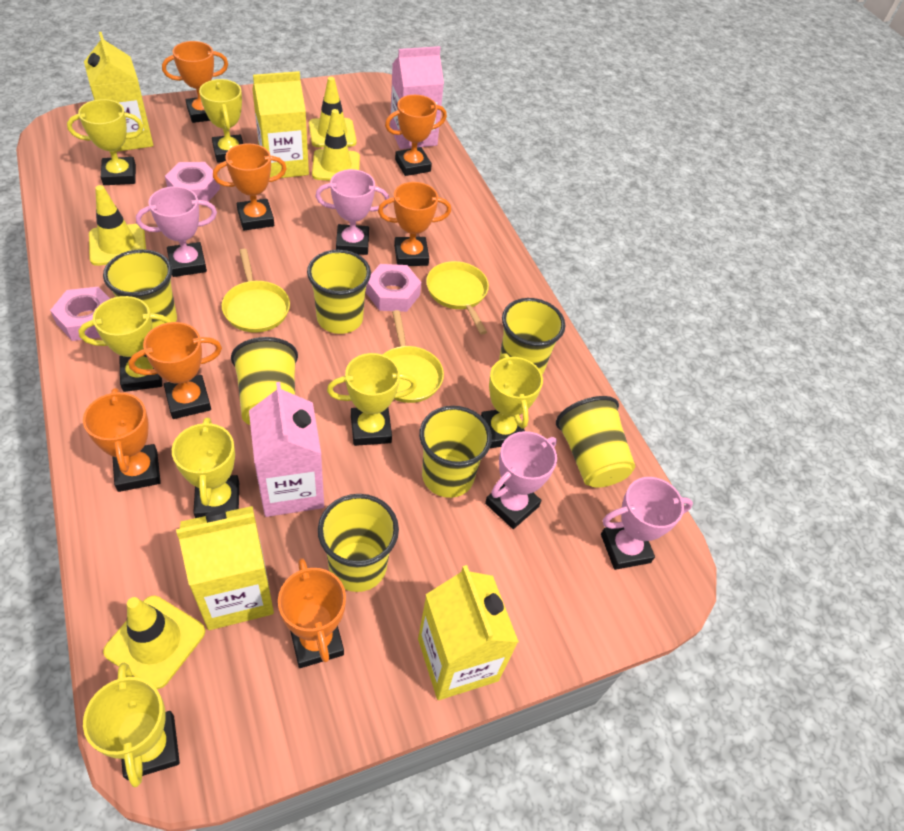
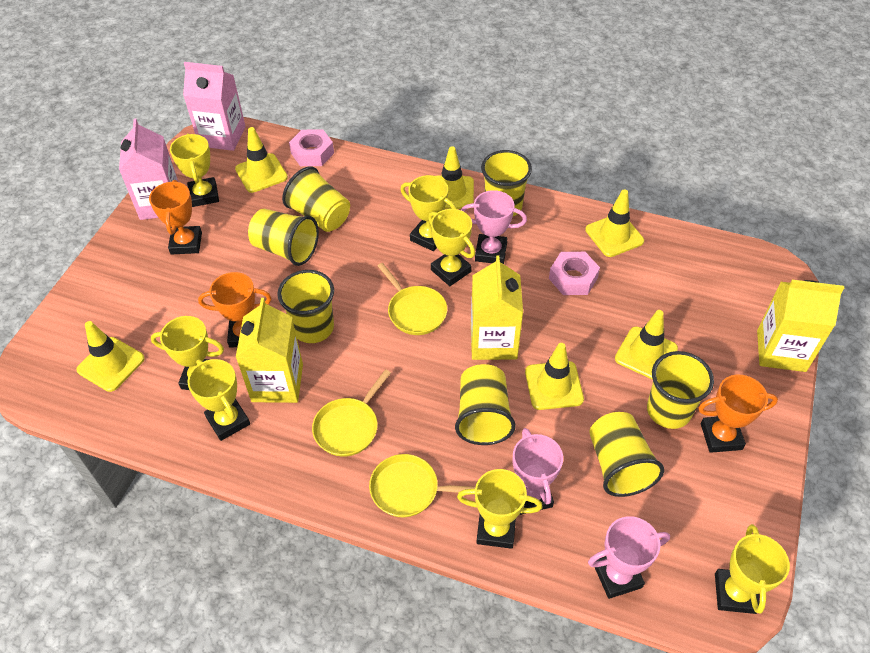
orange trophy: [83,388,161,492] [129,322,222,419] [162,41,228,123] [213,143,287,231] [278,558,346,668] [378,182,451,266] [385,95,447,176] = 7 -> [149,180,202,255] [198,272,271,348] [698,375,778,453] = 3
pink nut: [50,287,110,341] [165,162,220,202] [366,264,421,312] = 3 -> [289,129,334,166] [549,252,600,295] = 2
pink trophy: [136,186,217,277] [315,169,389,255] [485,431,557,529] [601,477,693,570] = 4 -> [461,190,527,264] [512,428,563,515] [588,516,670,599] = 3
yellow carton: [84,32,153,152] [176,506,274,630] [252,71,309,178] [418,565,519,700] = 4 -> [236,298,303,403] [471,255,523,360] [757,280,844,372] = 3
yellow traffic cone: [89,185,146,266] [103,596,205,689] [309,77,357,147] [312,109,360,181] = 4 -> [76,321,145,392] [235,127,288,193] [436,146,474,209] [525,343,584,410] [585,189,644,257] [615,310,678,380] = 6

